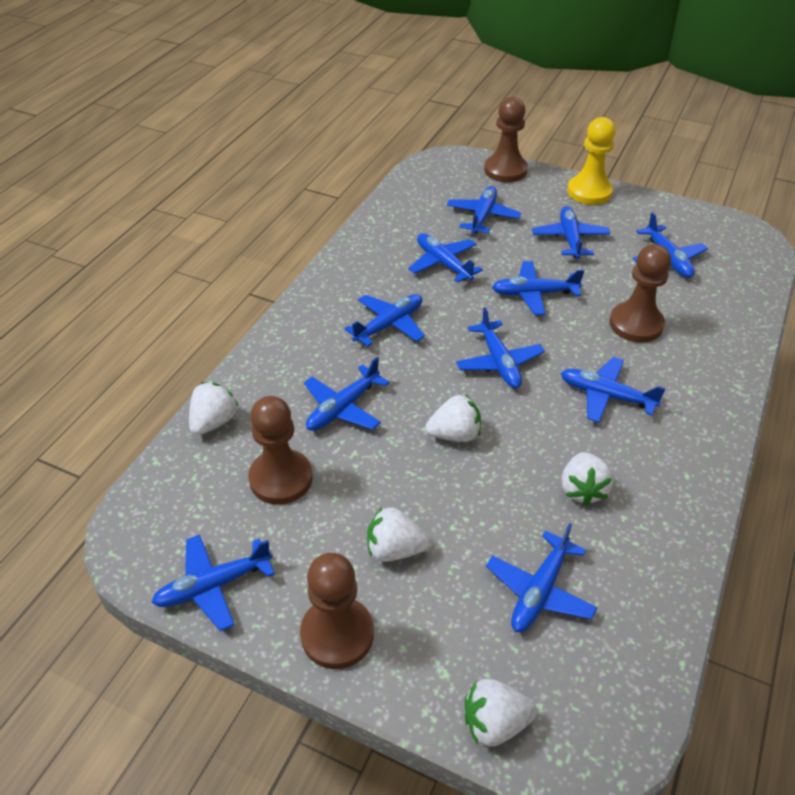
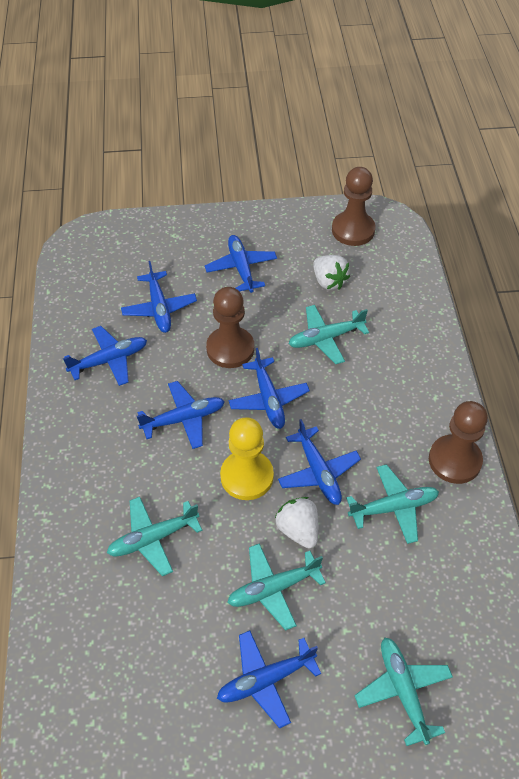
blue plane: [151,534,275,631] [304,357,390,431] [344,294,425,347] [408,233,483,283] [447,186,521,234] [456,307,545,388] [486,523,598,632] [492,261,584,315] [532,206,611,259] [561,357,666,422] [633,212,708,278] = 11 -> [63,326,147,386] [121,261,197,333] [137,381,225,449] [205,235,277,293] [217,631,321,728] [228,348,310,429] [278,419,361,505] = 7
brown pawn: [248,396,313,505] [300,553,374,669] [484,97,528,182] [609,244,671,343] = 4 -> [206,287,254,368] [332,167,375,246] [429,401,488,484] = 3
turquoise plane: none = 0 -> [107,497,202,576] [227,543,326,631] [288,305,369,364] [346,464,439,544] [354,638,453,746] = 5
white strawberry: [189,382,238,435] [367,507,430,562] [425,394,481,442] [465,679,537,747] [561,452,614,506] = 5 -> [275,497,318,548] [313,255,350,290] = 2

